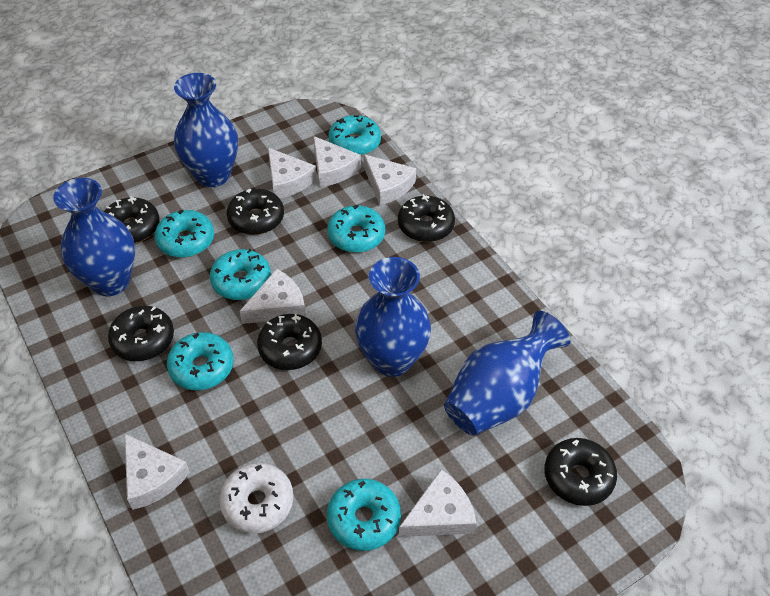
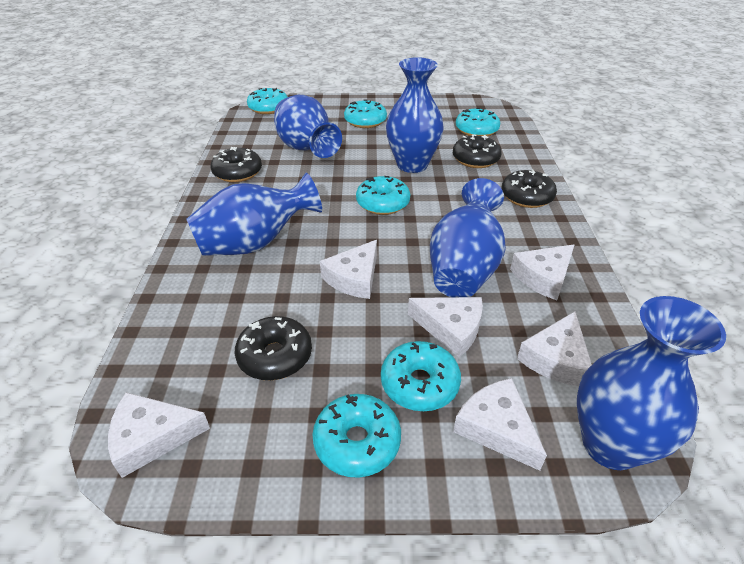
black donut: [104,196,159,244] [108,306,174,361] [227,189,284,235] [257,314,322,370] [398,194,455,242] [544,438,617,506] = 6 -> [210,147,262,182] [235,316,312,381] [453,134,502,168] [502,170,557,208] = 4
blue vase: [53,178,135,296] [174,73,238,187] [355,257,431,377] [444,311,570,436] = 4 -> [186,173,322,256] [274,95,342,158] [386,57,444,173] [430,178,506,297] [577,296,726,470] = 5
white donut: [219,463,293,534] = 1 -> none = 0

